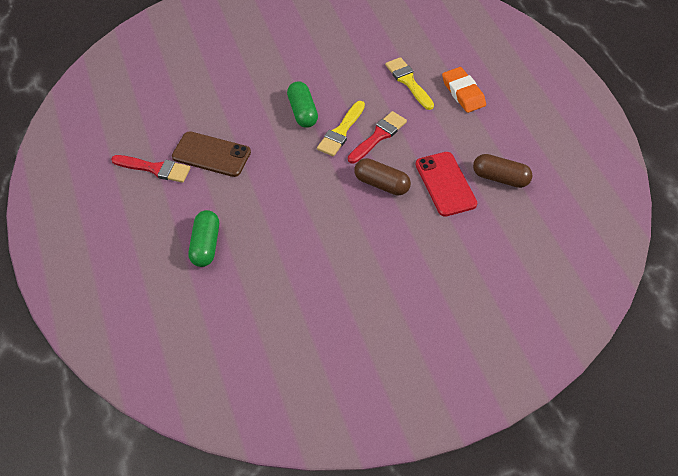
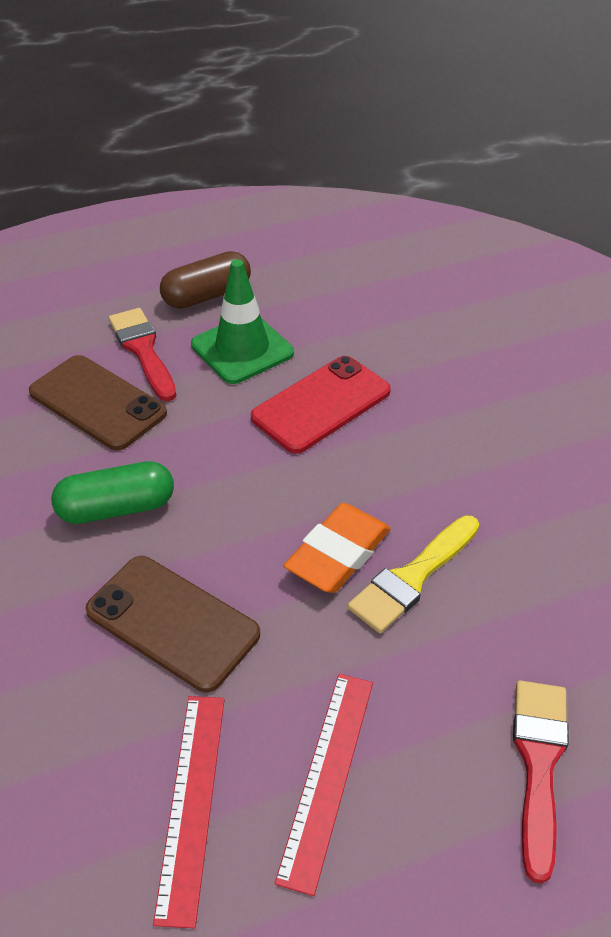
brown capsule: [354,158,411,196] [473,154,533,188] = 2 -> [160,251,251,309] = 1
brown phone: [172,131,251,177] = 1 -> [29,355,167,451] [85,556,260,693] = 2
green capsule: [189,210,219,267] [287,81,318,128] = 2 -> [51,461,174,524] = 1
green traffic cone: none = 0 -> [191,259,294,384] = 1
red ruler: none = 0 -> [153,696,225,928] [275,674,373,896] = 2
yellow brush: [317,101,365,156] [385,57,434,110] = 2 -> [347,515,479,633] = 1

